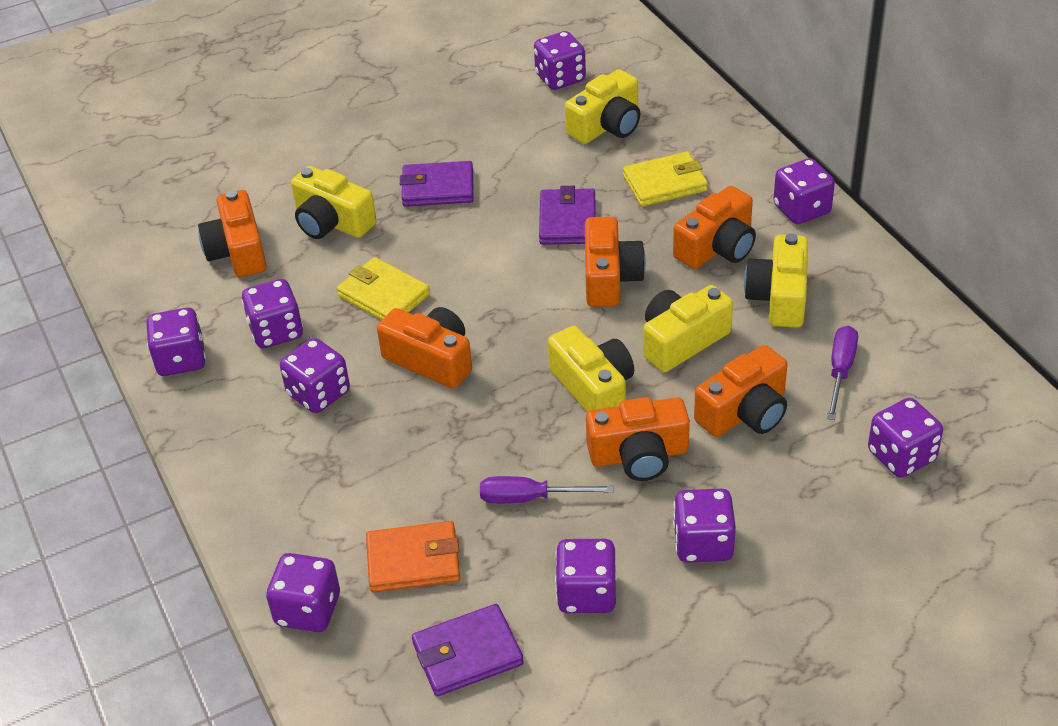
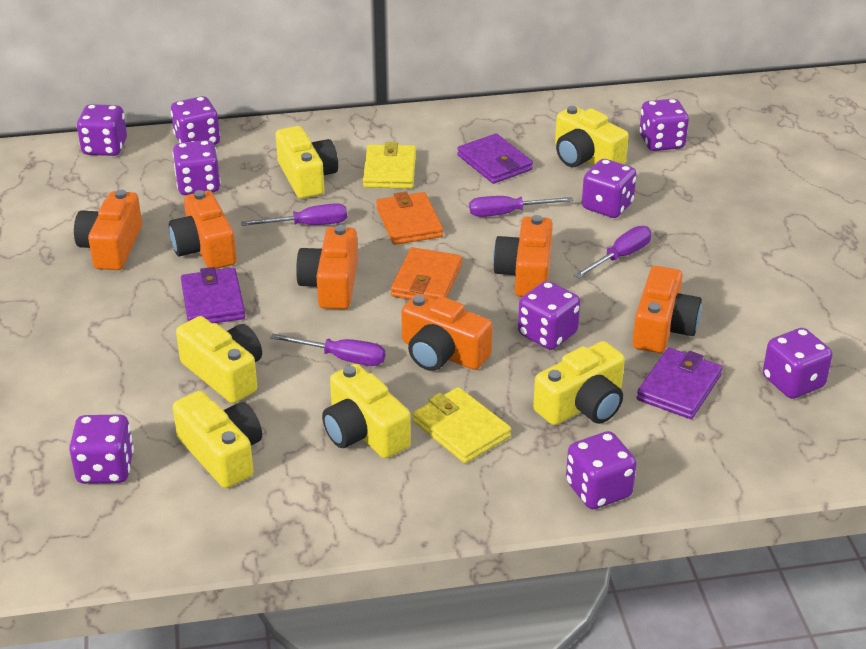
orange wallet: [366,521,460,592] = 1 -> [376,192,443,245] [391,247,462,300] = 2
purple screwdriver: [480,476,614,504] [827,325,858,420] = 2 -> [241,203,347,226] [270,334,385,366] [469,196,573,217] [574,226,651,278] = 4
yellow camera: [291,166,376,239] [548,326,634,412] [565,69,640,144] [643,285,733,372] [744,234,808,328] = 5 -> [173,391,262,488] [176,316,262,403] [276,126,338,199] [322,364,411,459] [533,341,625,425] [555,106,629,167] = 6

